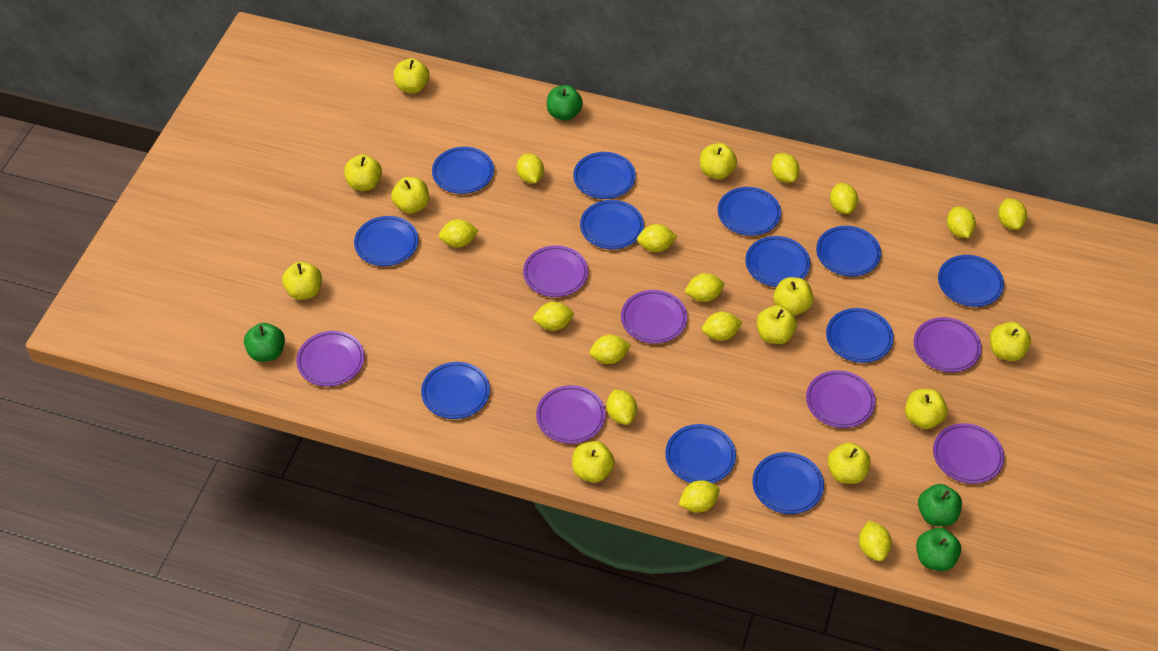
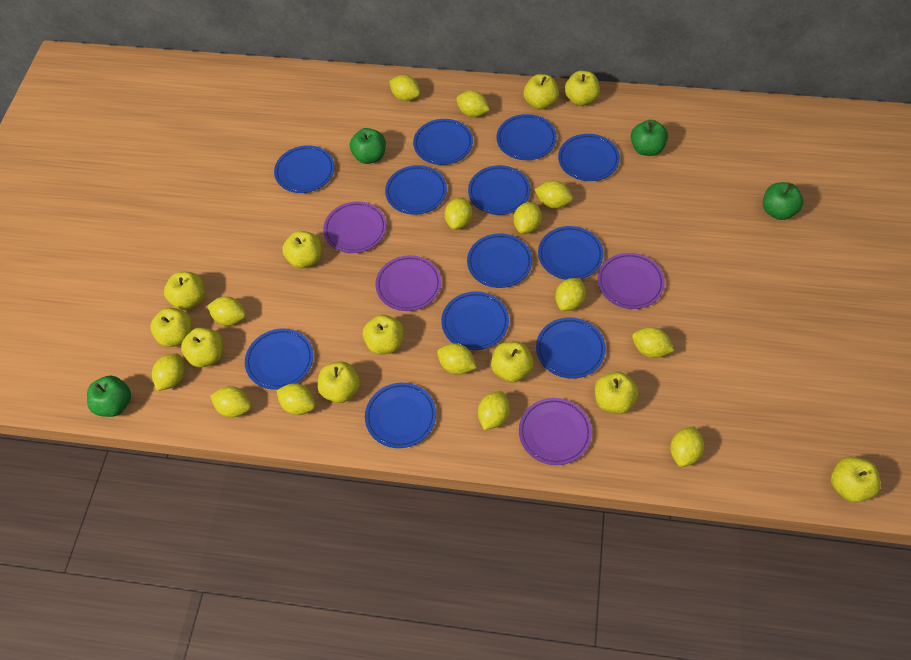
purple plate: [296,331,365,387] [523,245,588,297] [536,385,605,444] [621,290,687,344] [806,370,875,428] [914,317,982,372] [933,423,1004,484] = 7 -> [323,201,387,253] [375,255,441,311] [519,398,592,465] [597,253,665,309] = 4

